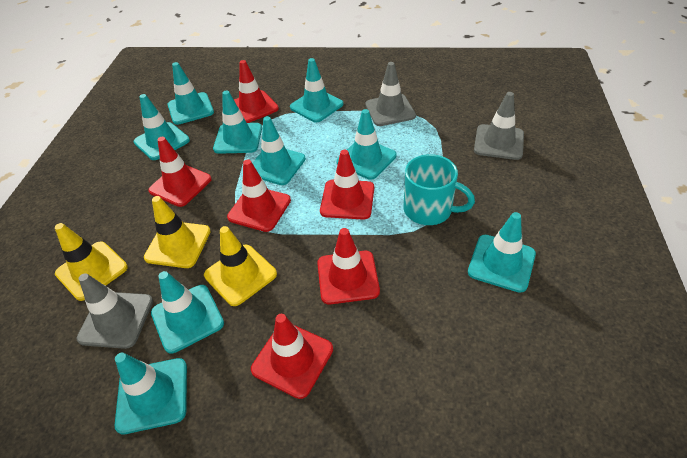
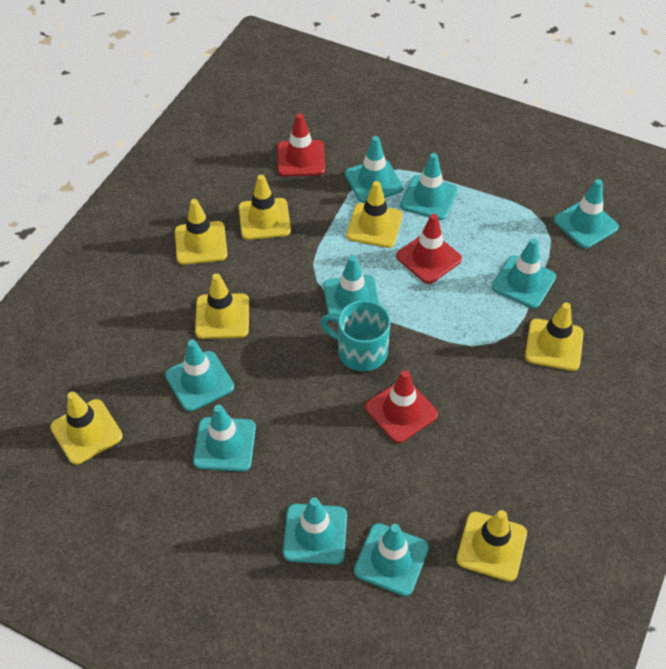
grey traffic cone: [76,273,153,349] [365,62,416,126] [474,92,524,160] = 3 -> none = 0
red traffic cone: [148,137,212,207] [227,159,291,232] [234,60,279,123] [251,314,333,399] [317,228,380,304] [320,150,374,220] = 6 -> [277,113,325,177] [365,370,438,443] [396,214,462,284] = 3
yellow traffic cone: [55,223,128,301] [144,196,211,268] [204,226,277,306] = 3 -> [50,392,123,465] [175,199,228,265] [195,273,249,339] [239,174,291,240] [346,181,403,248] [456,510,527,582] [525,303,584,371] = 7

